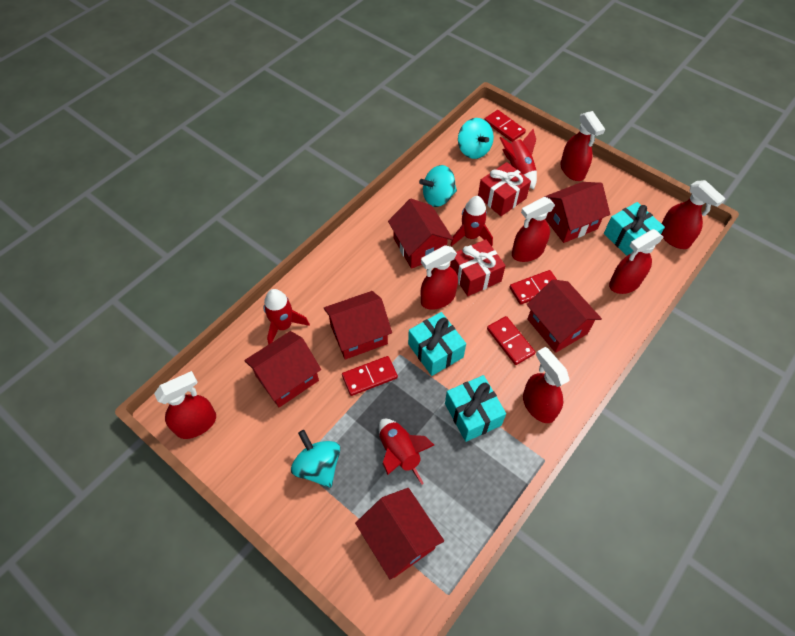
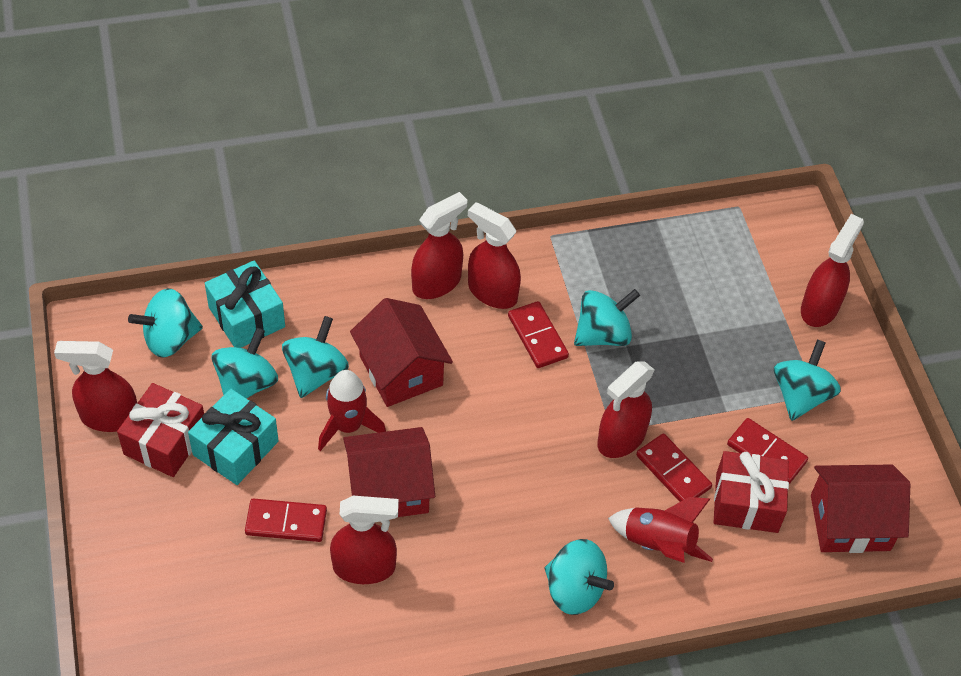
red house: [244,331,321,407] [324,291,392,360] [355,488,444,580] [388,199,453,269] [527,279,602,353] [544,182,610,243] = 6 -> [343,427,435,517] [350,298,453,407] [811,464,910,553] = 3
red rocket: [264,289,310,345] [379,419,434,485] [450,196,493,246] [500,129,537,189] = 4 -> [318,370,386,451] [608,497,713,563] = 2
red spray bottle: [154,371,216,439] [421,245,458,310] [512,197,555,262] [523,347,569,423] [560,111,605,181] [609,229,664,294] [661,180,726,249] = 7 -> [54,341,137,432] [330,496,398,584] [411,192,467,299] [468,202,521,309] [597,361,655,458] [801,214,864,327] = 6
turquoise gift: [408,312,466,376] [445,375,506,442] [604,202,665,256] = 3 -> [188,389,279,485] [205,261,285,348] = 2
turquoise spinning top: [291,430,340,488] [419,165,457,207] [458,118,494,159] = 3 -> [128,288,203,358] [212,328,278,399] [282,316,349,398] [544,539,614,615] [574,289,640,346] [774,339,841,421] = 6

